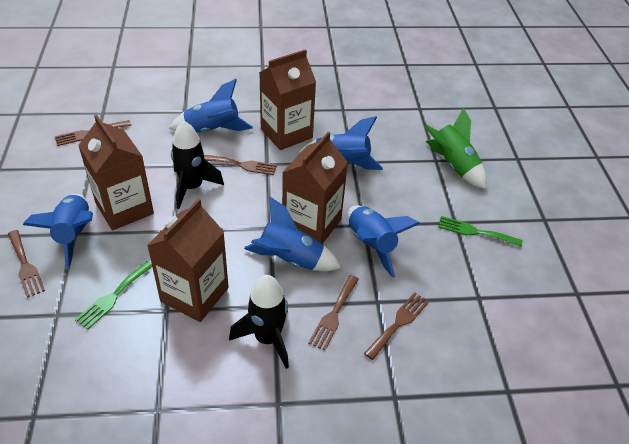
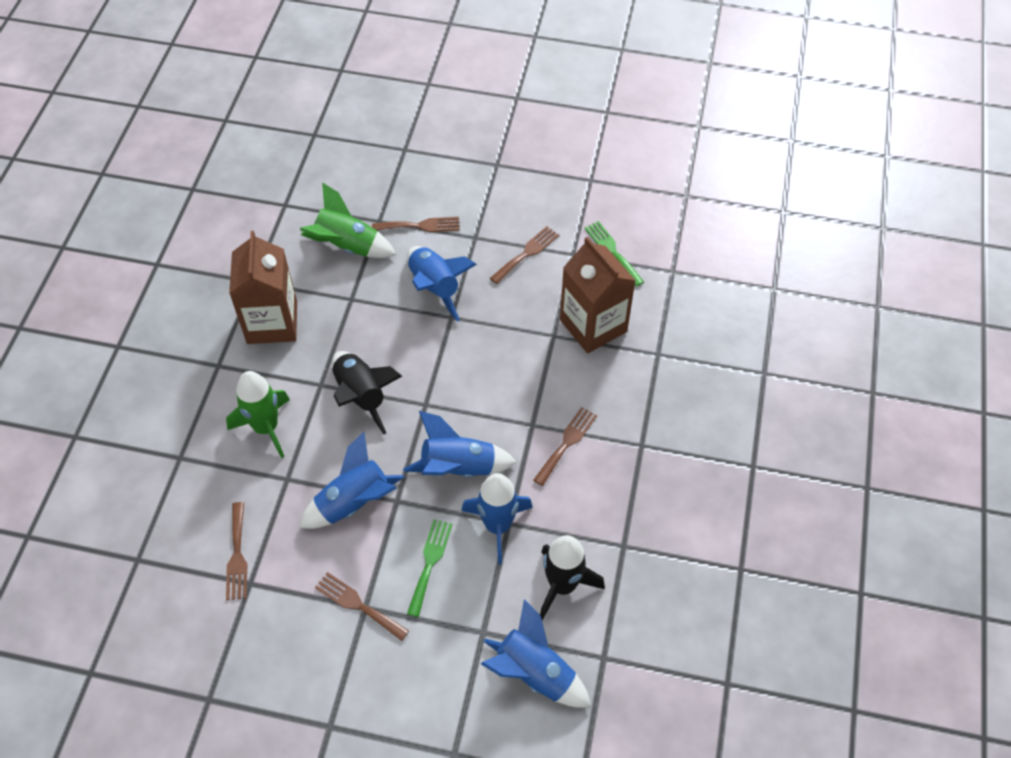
brown carton: [78,115,154,231] [147,199,229,322] [259,49,316,150] [282,132,348,244] = 4 -> [229,231,297,344] [560,237,636,353] = 2
green rocket: [424,107,487,189] = 1 -> [226,371,290,458] [300,182,396,258] = 2

